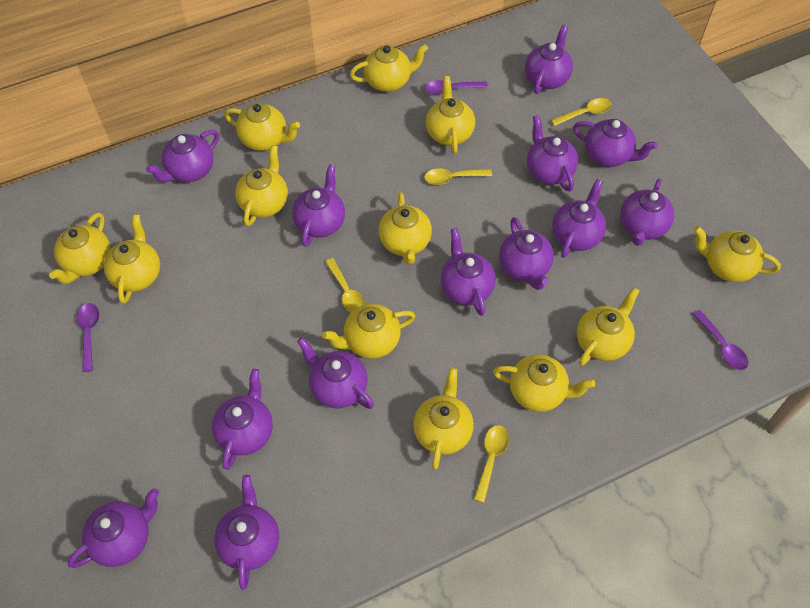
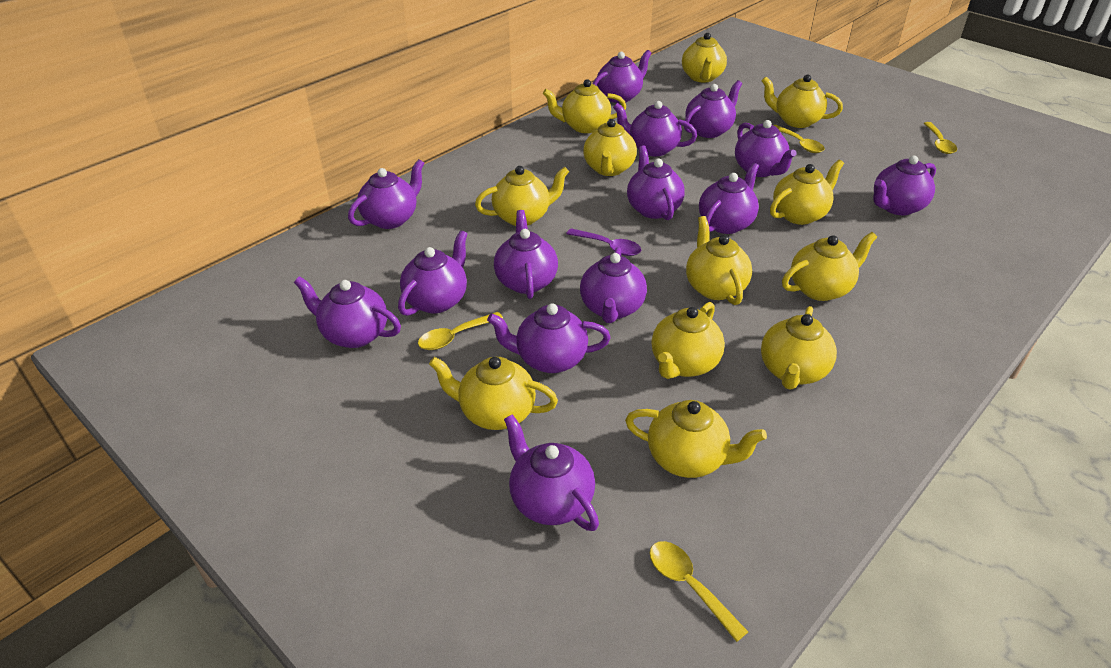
purple spoon: [77,303,99,372] [424,80,488,95] [693,310,748,370] = 3 -> [566,228,641,256] = 1
purple teapot: [67,488,159,568] [146,130,219,182] [212,369,273,470] [214,475,279,590] [292,164,345,247] [297,337,374,409] [441,228,496,316] [499,217,554,290] [525,25,573,94] [527,115,578,191] [552,179,606,258] [573,119,658,167] [620,179,674,246] = 13 -> [294,276,401,348] [348,159,424,229] [398,230,468,316] [487,304,611,373] [494,210,558,299] [504,414,599,531] [580,247,647,323] [592,50,652,103] [613,101,697,156] [627,145,685,220] [684,80,742,138] [699,163,759,234] [735,120,797,177] [873,156,936,215] = 14

